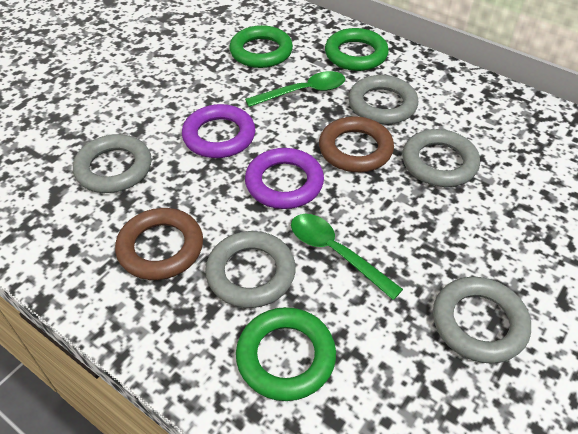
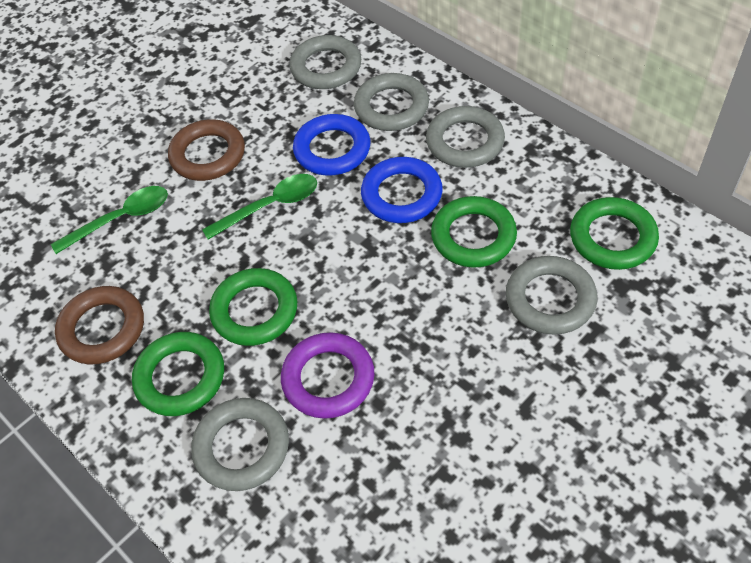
blue ring: none = 0 -> [293,114,370,176] [361,157,443,223] = 2
green ring: [229,25,293,68] [236,307,336,401] [325,28,389,71] = 3 -> [132,332,224,416] [209,268,297,346] [431,196,517,268] [570,197,659,270] = 4
purple ring: [182,104,255,158] [245,148,324,209] = 2 -> [281,332,374,419] = 1

